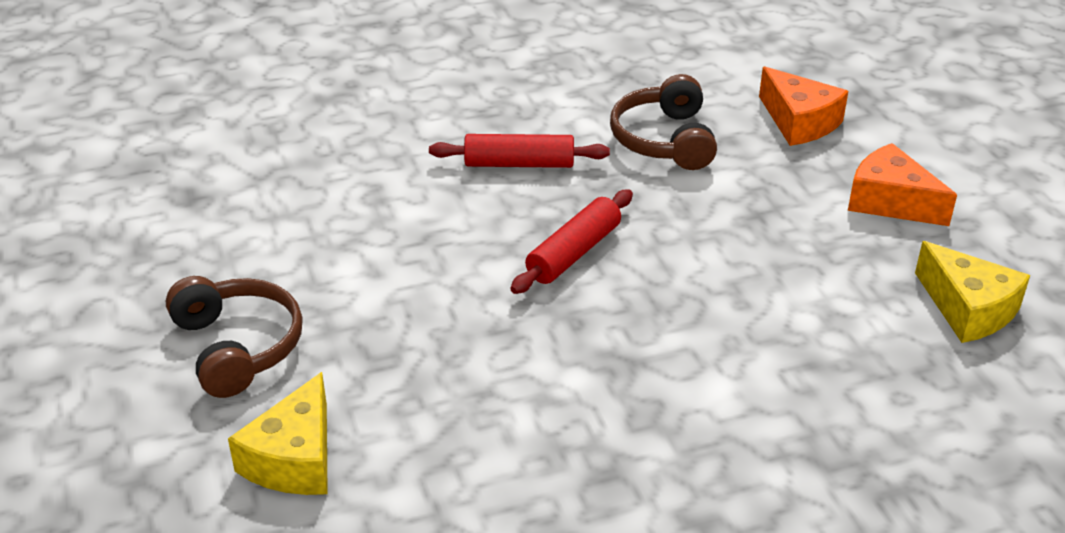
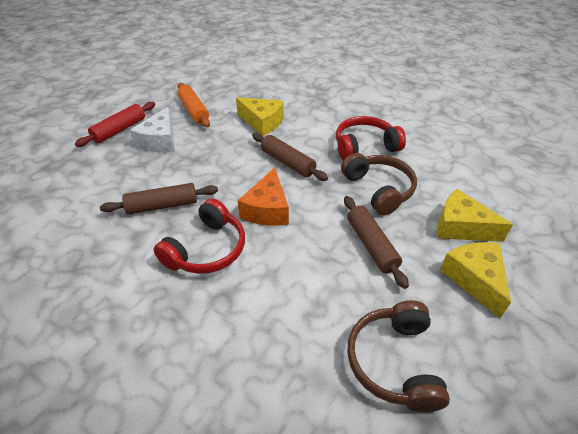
brown rolling pin: none = 0 -> [100,183,218,215] [252,133,328,181] [344,196,409,289] = 3
orange cheese: [759,67,848,146] [848,143,957,226] = 2 -> [238,167,289,226] = 1
orange rolling pin: none = 0 -> [178,83,210,127] = 1
red headphones: none = 0 -> [154,198,245,274] [336,116,406,160] = 2
red rolling pin: [429,134,610,168] [511,189,633,294] = 2 -> [75,102,155,147] = 1
white cheese: none = 0 -> [130,107,174,152] = 1
yellow cheese: [228,372,328,495] [915,241,1030,343] = 2 -> [236,97,284,136] [437,189,513,242] [440,242,511,318] = 3

